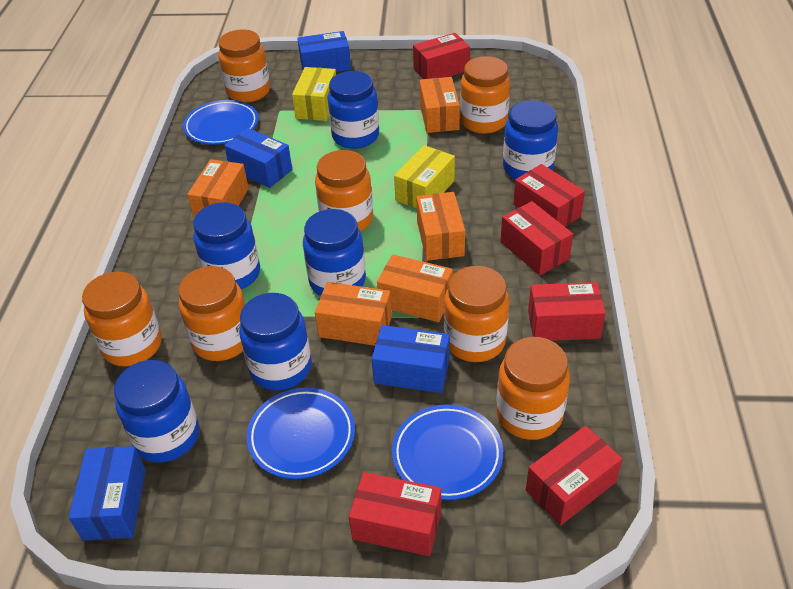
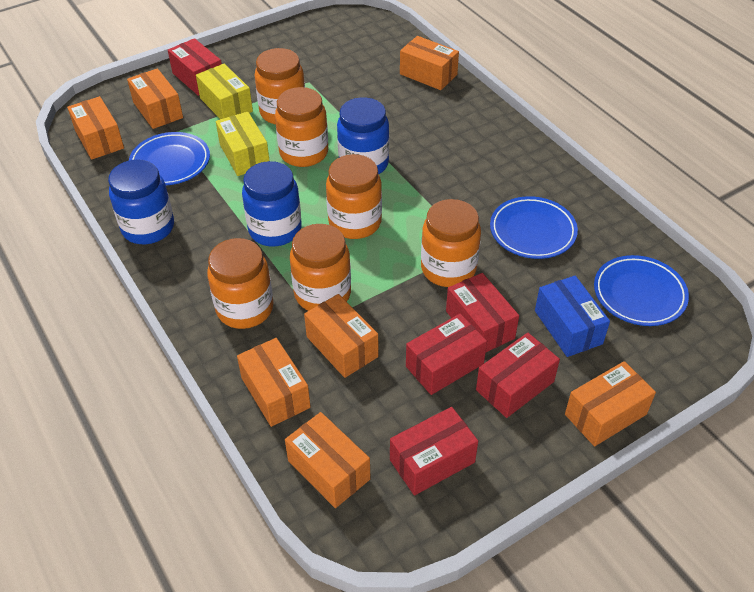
blue box: [69,446,146,541] [224,128,292,188] [297,31,351,72] [372,325,450,393] = 4 -> [535,276,610,357] = 1
blue jar: [114,360,199,463] [193,202,260,289] [239,293,312,390] [303,209,366,296] [328,71,379,149] [503,100,558,179] = 6 -> [108,159,174,244] [242,161,302,246] [337,97,389,174] = 3
orange box: [187,159,249,218] [315,282,392,346] [377,254,453,322] [416,192,465,261] [419,77,460,133] = 5 -> [67,96,124,160] [127,68,183,129] [237,338,311,427] [285,412,370,508] [304,294,379,378] [400,36,459,90] [565,361,656,446] = 7
orange jar: [82,272,162,366] [178,266,245,361] [218,29,270,103] [315,150,373,232] [444,266,509,362] [460,56,510,134] [496,337,570,440] = 7 -> [207,238,273,329] [255,48,305,125] [275,87,328,167] [290,224,351,311] [326,154,382,239] [421,199,481,287] = 6
red box: [349,472,441,556] [413,33,470,79] [500,201,573,275] [513,164,585,227] [526,426,622,525] [528,282,606,341] = 6 -> [168,38,222,96] [390,407,478,495] [406,314,487,395] [446,273,519,352] [476,333,560,418] = 5

